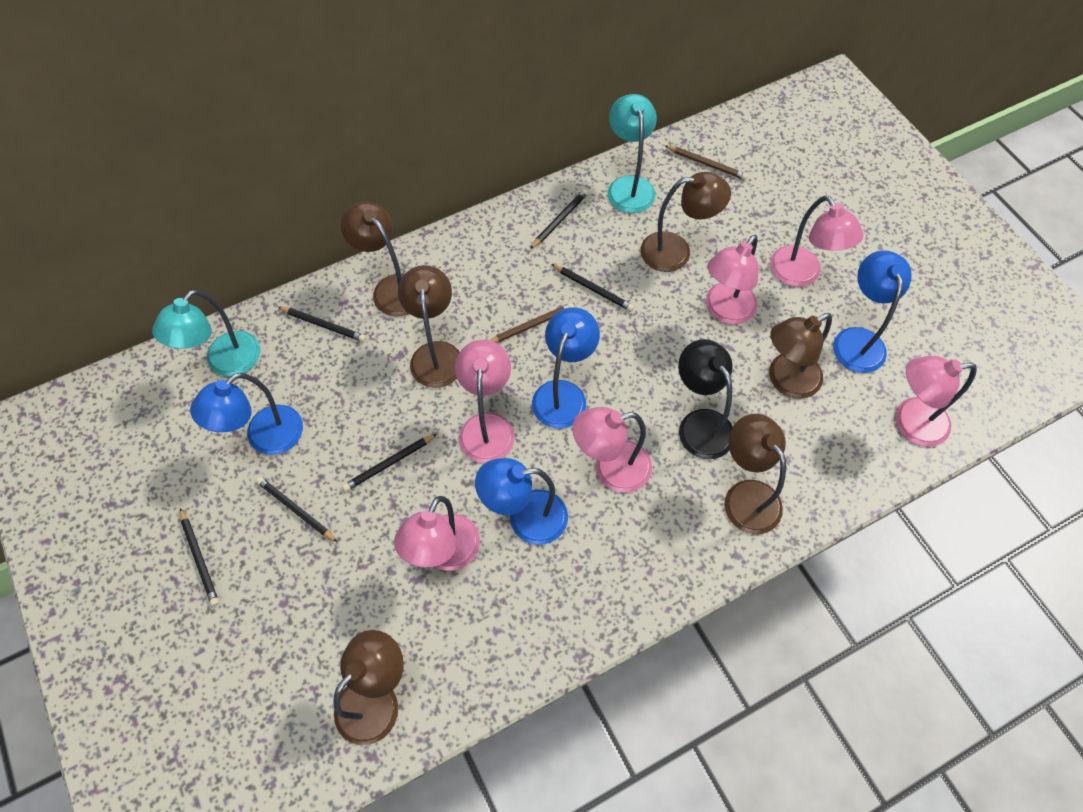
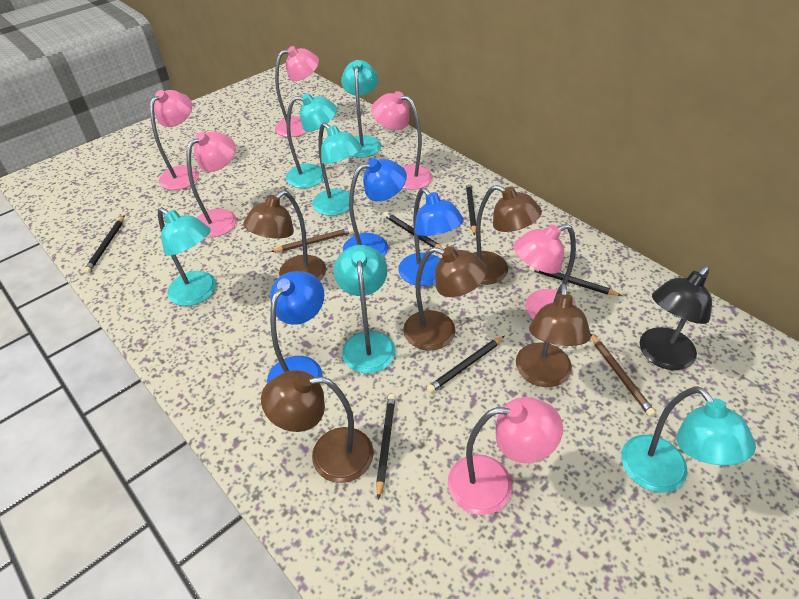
blue lamp: [190,373,303,455] [475,458,568,545] [532,307,600,429] [833,250,912,373] = 4 -> [267,271,324,383] [343,158,407,257] [398,187,464,286] = 3
brown lamp: [333,630,404,745] [341,202,409,317] [398,265,460,388] [640,172,731,272] [725,414,786,534] [769,313,832,399] = 6 -> [243,190,326,280] [261,370,374,483] [403,246,487,351] [473,185,542,285] [516,283,591,387] = 5
turquoise lamp: [152,290,260,377] [608,94,657,213] = 2 -> [158,207,216,306] [286,93,337,188] [312,123,362,216] [334,245,396,373] [341,60,381,158] [621,386,756,493] = 6

